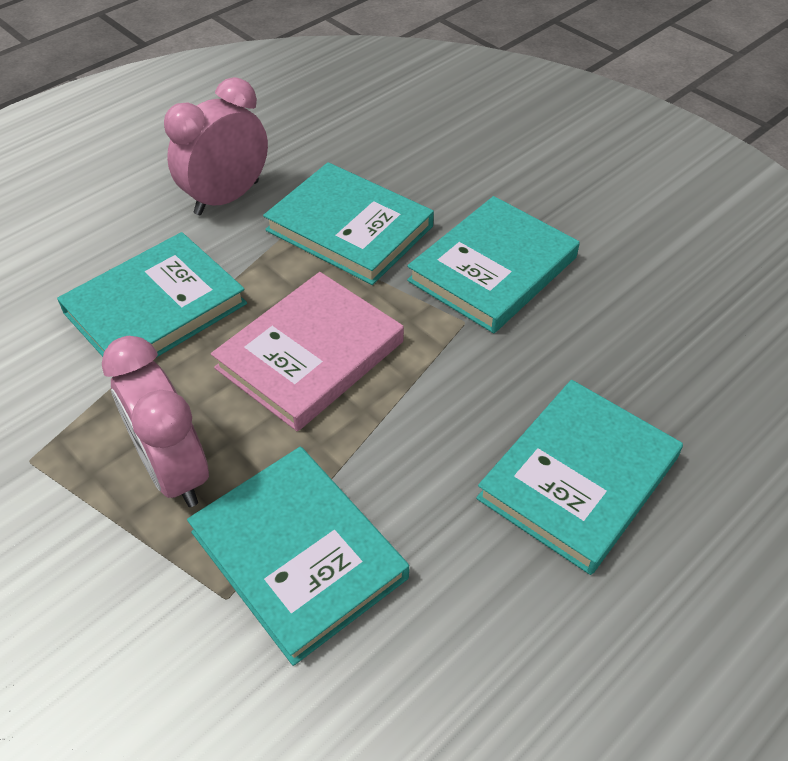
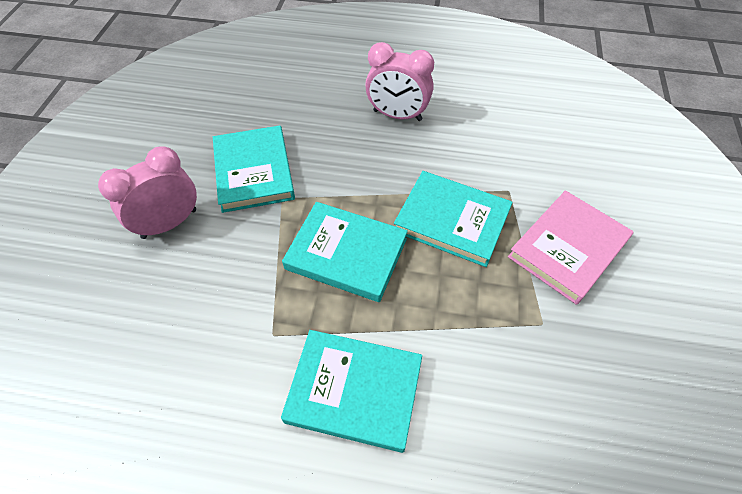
turquoise book: [57,232,247,358] [187,447,409,666] [263,162,434,285] [407,196,580,333] [476,380,683,575] = 5 -> [213,125,295,213] [281,330,422,453] [282,202,408,302] [394,171,513,267] = 4

